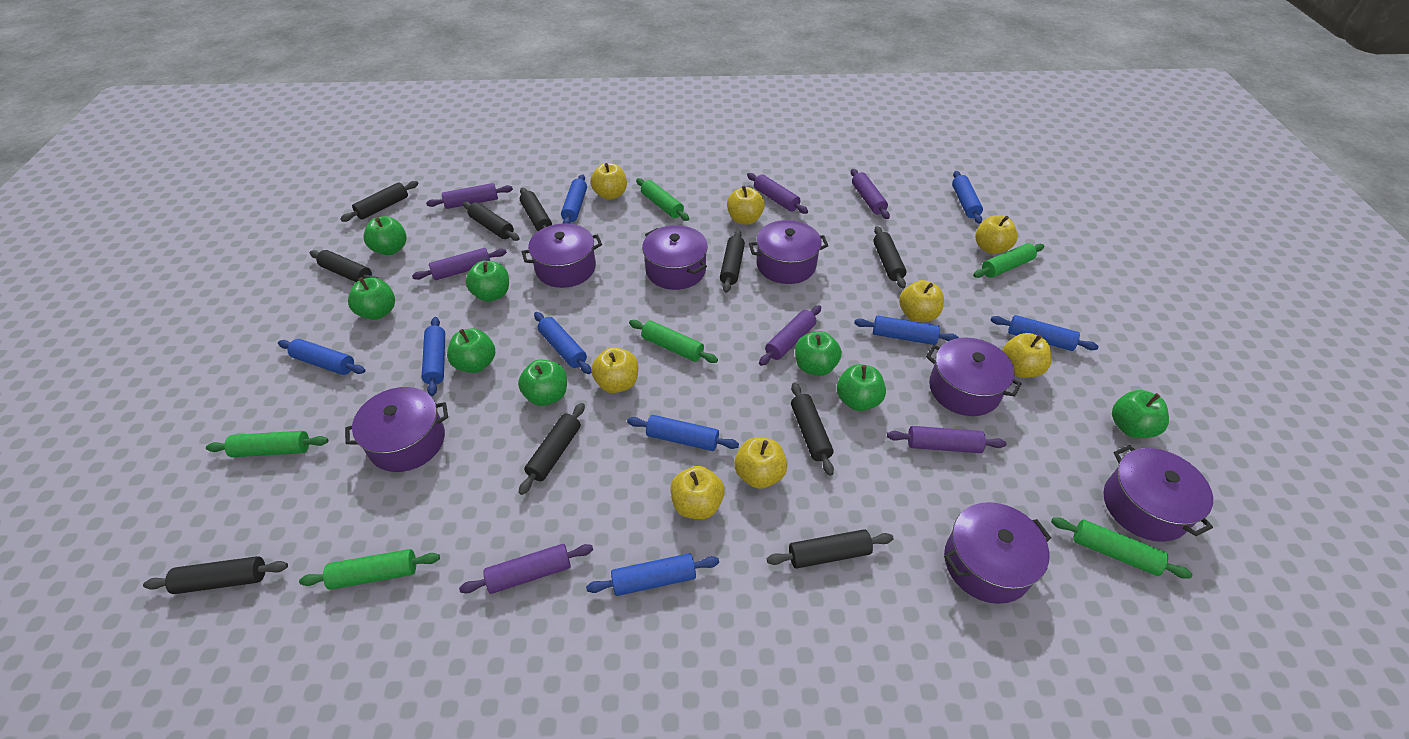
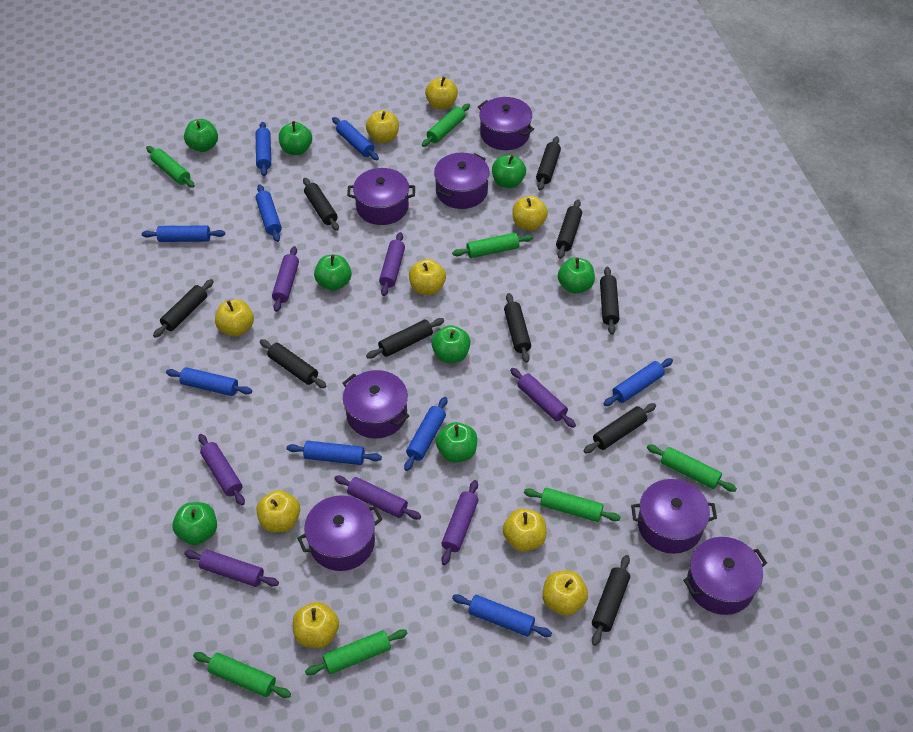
green rolling pin: [206,431,329,457] [299,549,440,590] [629,320,718,363] [636,178,689,221] [973,243,1044,278] [1051,517,1192,579] = 6 -> [146,146,195,188] [193,652,291,698] [305,629,408,675] [422,104,470,147] [452,233,533,258] [524,488,621,522] [647,445,737,492] = 7
yellow apple: [590,163,627,200] [591,347,638,393] [670,466,725,519] [727,185,765,225] [734,437,787,489] [899,280,944,322] [975,215,1018,254] [1002,333,1052,378] = 8 -> [215,299,254,337] [256,490,300,532] [293,602,339,648] [366,110,399,143] [409,259,446,295] [425,77,458,109] [503,508,546,552] [513,196,548,231] [542,571,588,616] = 9

